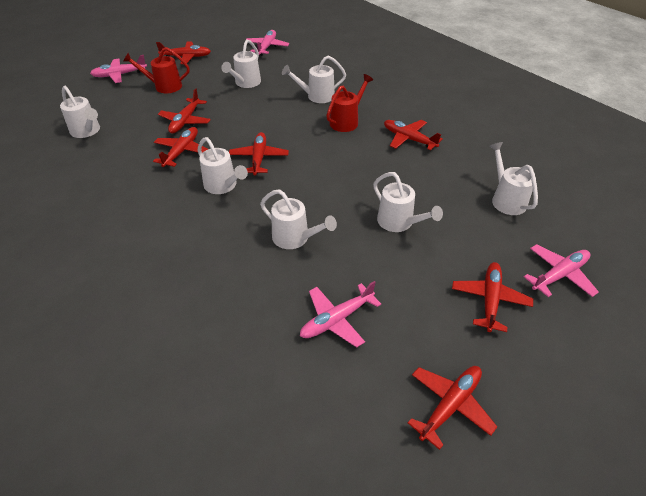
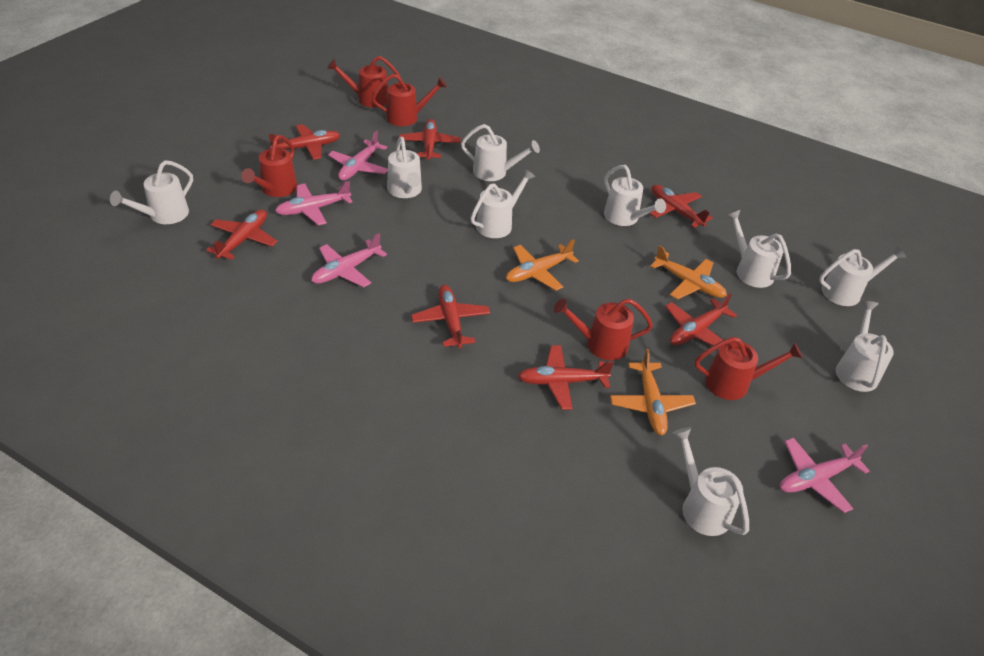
orange plane: none = 0 -> [506,239,579,291] [610,349,696,435] [651,245,727,299] = 3
red watering can: [123,47,190,93] [326,74,373,132] = 2 -> [241,135,297,197] [327,56,401,108] [372,74,447,126] [554,298,653,360] [695,337,803,400] = 5
white watering can: [60,86,100,138] [198,137,248,194] [221,39,261,88] [260,189,337,249] [282,55,346,103] [373,172,443,232] [490,142,538,215] = 7 -> [110,160,193,224] [387,137,422,198] [461,124,540,181] [471,169,536,238] [604,165,666,226] [673,427,749,536] [726,210,791,288] [819,246,907,306] [836,301,894,392] = 9

